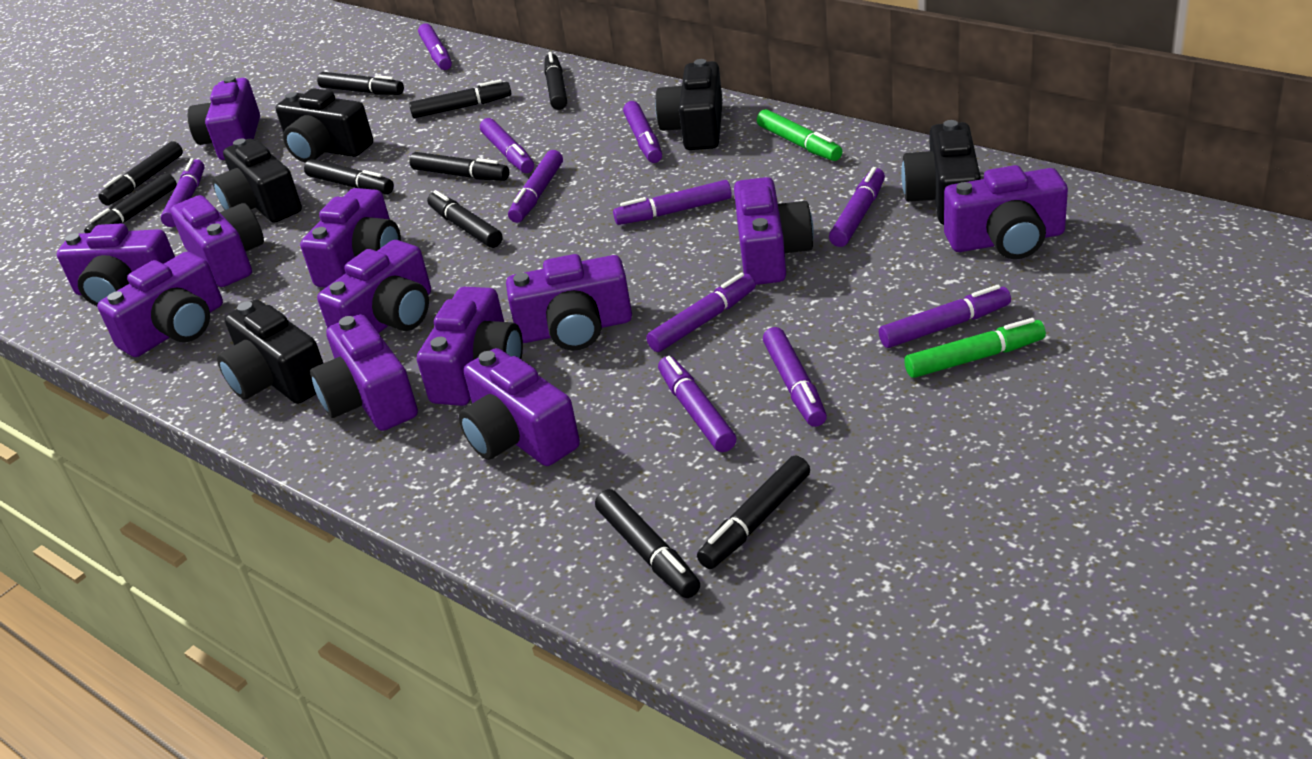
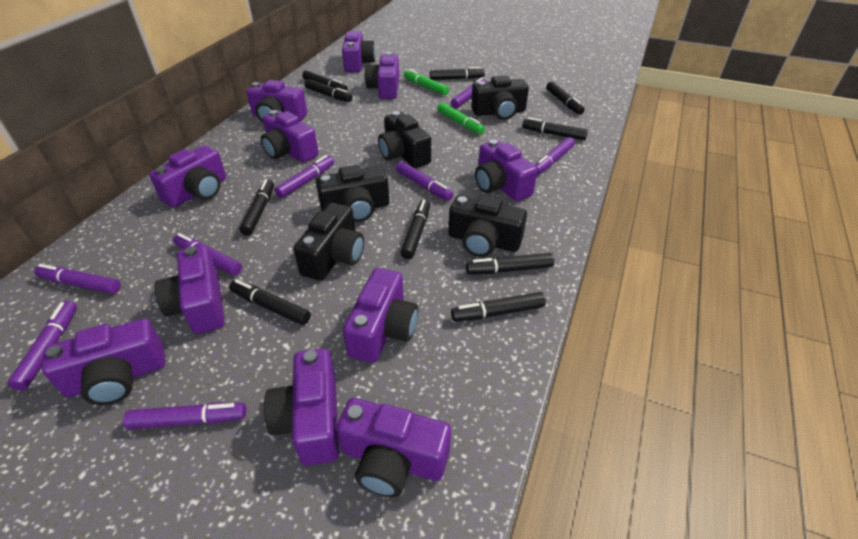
purple camera: [57,224,175,306] [97,252,223,357] [170,195,264,287] [188,76,260,160] [300,188,401,288] [310,314,418,431] [317,240,431,333] [417,287,523,406] [459,348,580,466] [506,254,632,350] [734,177,814,285] [944,165,1068,259] = 12 -> [42,318,165,405] [149,145,226,207] [154,245,225,334] [246,80,307,122] [261,110,319,163] [264,348,339,466] [336,398,451,497] [342,31,376,72] [343,268,418,363] [365,52,399,99] [475,139,538,201] = 11
purple marker: [161,158,205,227] [418,23,452,70] [480,118,534,173] [508,150,563,223] [613,180,732,225] [623,101,662,163] [646,272,756,352] [658,356,736,452] [763,327,827,427] [829,167,885,247] [879,285,1011,348] = 11 -> [8,301,77,391] [34,264,121,294] [123,403,246,429] [173,233,242,275] [275,155,334,198] [396,161,453,201] [451,77,487,108] [535,137,575,175] = 8

